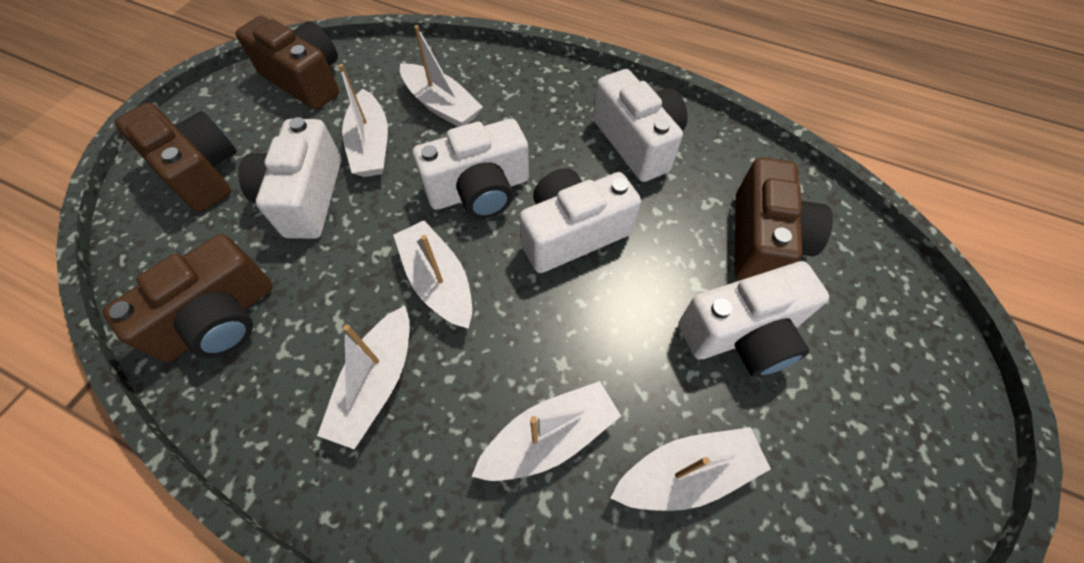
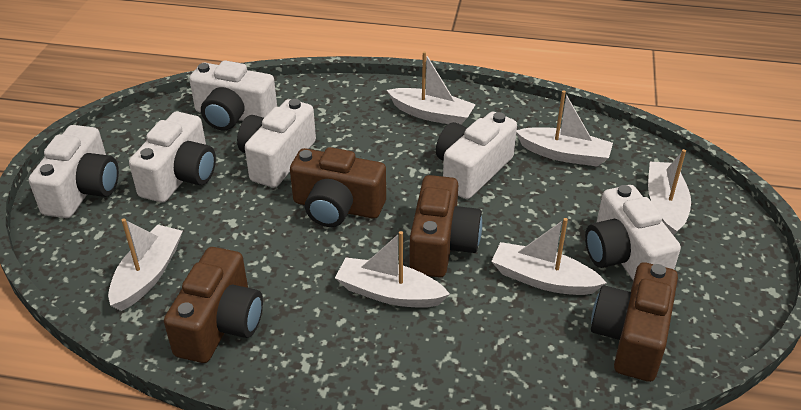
white camera: [238,117,342,239] [413,118,529,219] [519,168,641,273] [593,69,688,182] [679,261,829,377] = 5 -> [29,125,119,218] [129,112,216,203] [189,61,277,131] [237,99,316,188] [436,112,517,199] [585,185,681,281] = 6

